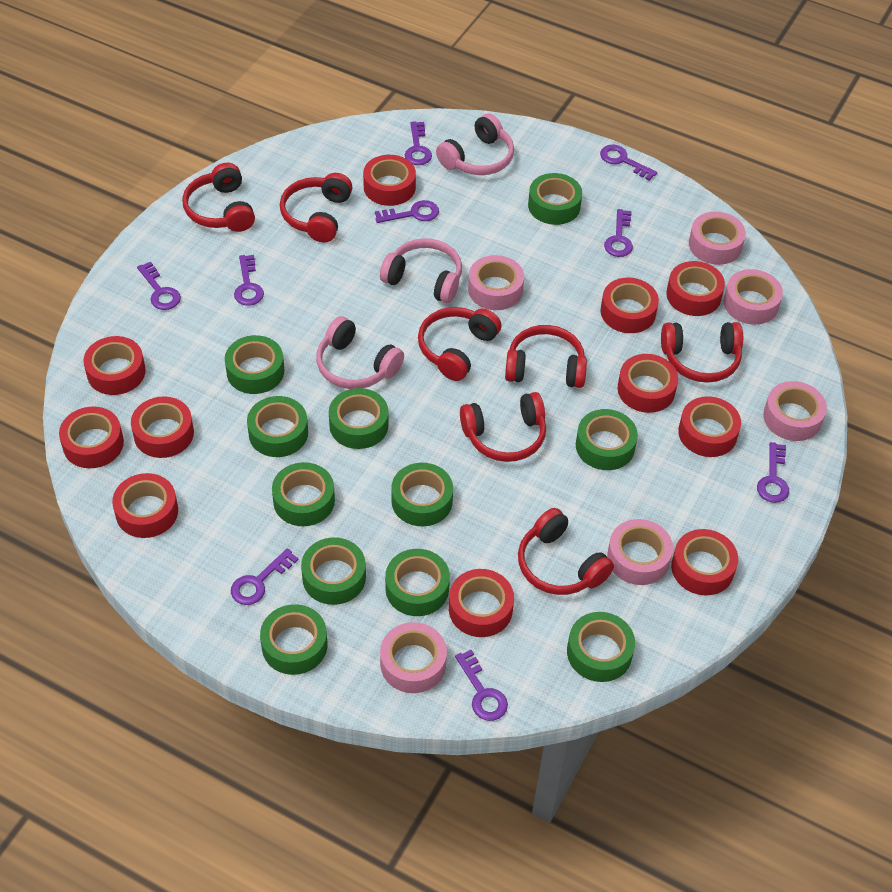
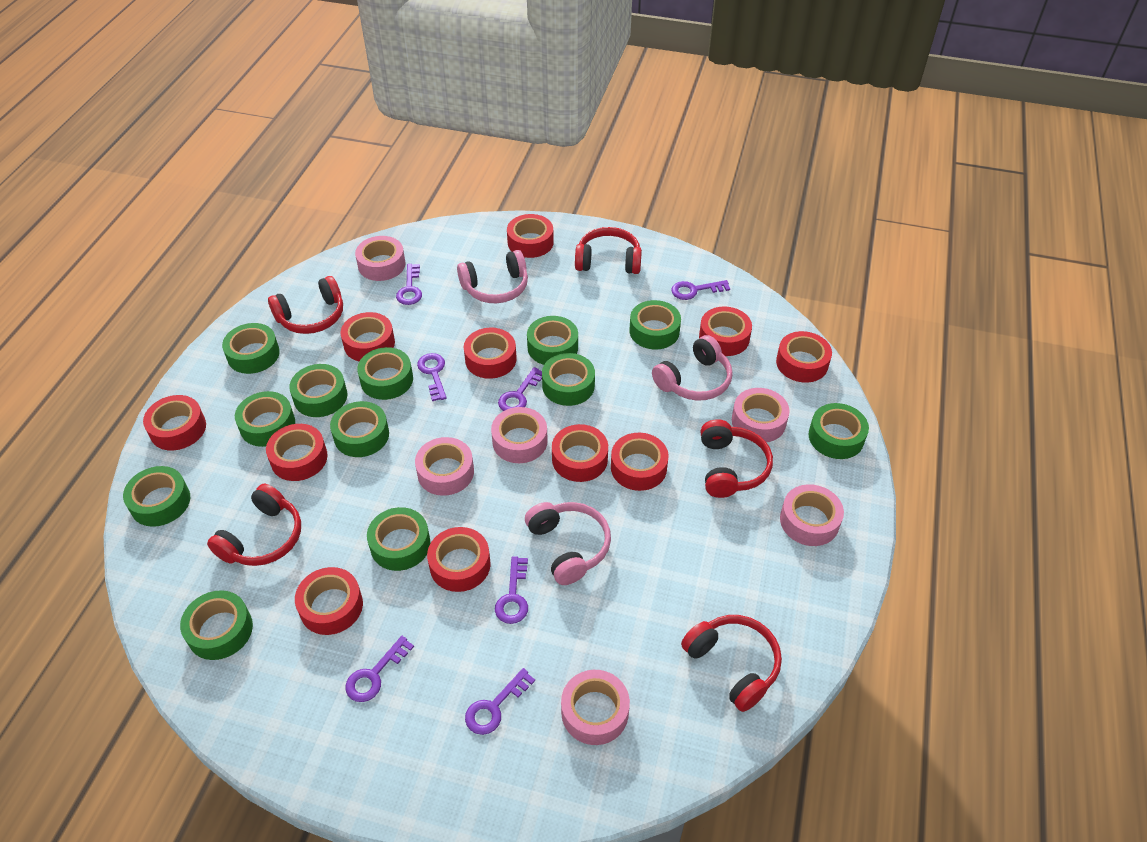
green tape: [225,335,284,394] [247,396,308,457] [260,604,327,675] [272,462,335,526] [301,537,366,605] [329,388,389,449] [385,549,450,616] [391,463,453,526] [528,173,582,225] [567,612,635,682] [576,409,638,470] = 11 -> [123,466,190,527] [180,590,253,660] [222,323,280,374] [235,391,295,447] [289,364,347,417] [330,401,389,457] [357,347,413,400] [367,507,430,571] [527,316,578,365] [542,353,595,406] [629,300,681,349] [809,403,869,459] = 12
purple key: [137,262,181,310] [231,548,298,605] [234,255,264,306] [375,200,439,223] [405,122,432,165] [455,650,508,721] [600,145,657,181] [604,209,633,257] [757,442,789,503] = 9 -> [345,636,414,702] [396,264,422,305] [417,353,447,401] [465,668,535,735] [495,556,528,624] [498,367,542,411] [671,280,730,300] = 7
red headphones: [182,163,255,232] [280,173,353,243] [418,307,501,381] [460,392,546,462] [505,325,587,388] [518,508,614,595] [661,322,743,383] = 7 -> [207,484,301,566] [268,276,343,334] [575,227,642,274] [681,615,782,712] [701,419,773,498] = 5

